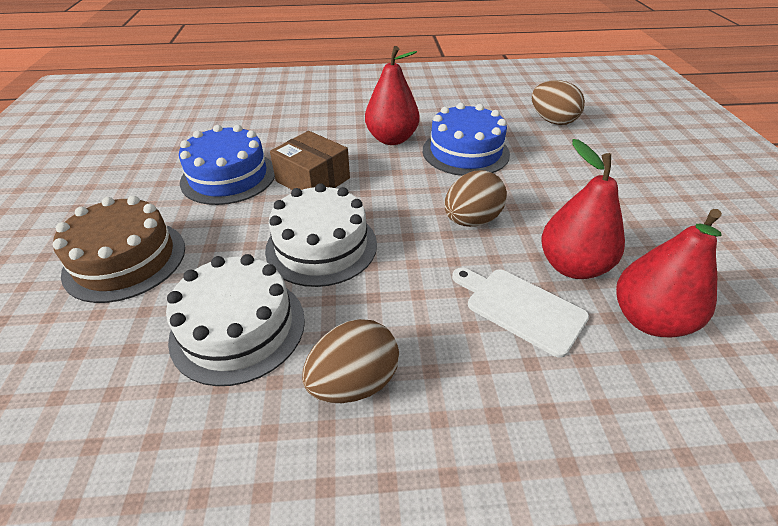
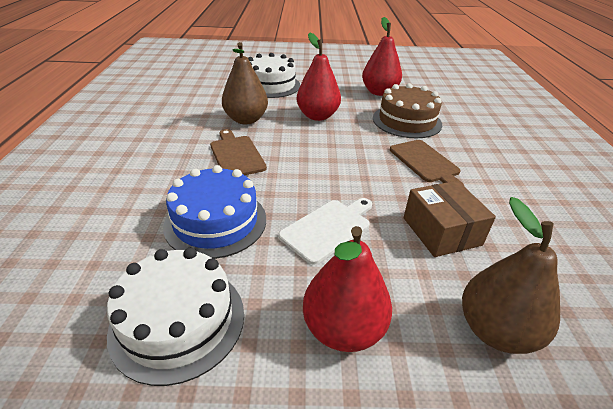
blue cake: [179,125,275,205] [423,103,510,176] = 2 -> [163,165,266,259] = 1
brown cutting board: none = 0 -> [210,129,267,175] [390,140,464,186] = 2
brown egg: [302,319,399,403] [444,170,507,227] [532,80,585,125] = 3 -> none = 0
brown pear: none = 0 -> [222,42,268,124] [462,197,560,354] = 2

